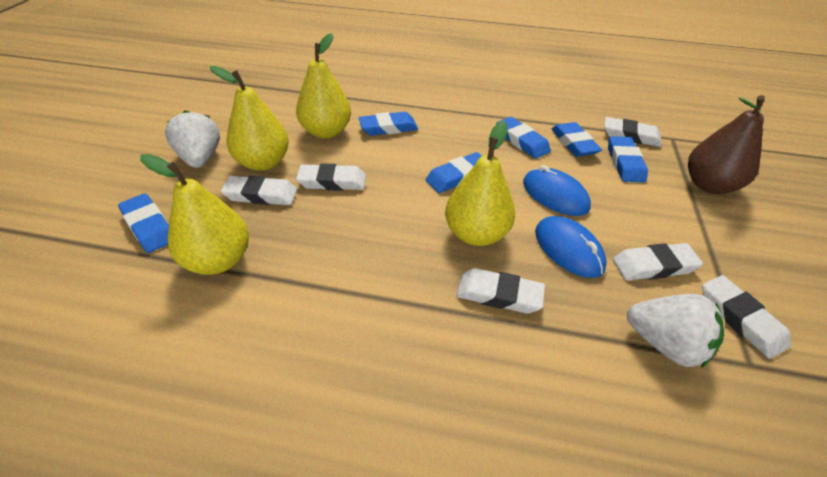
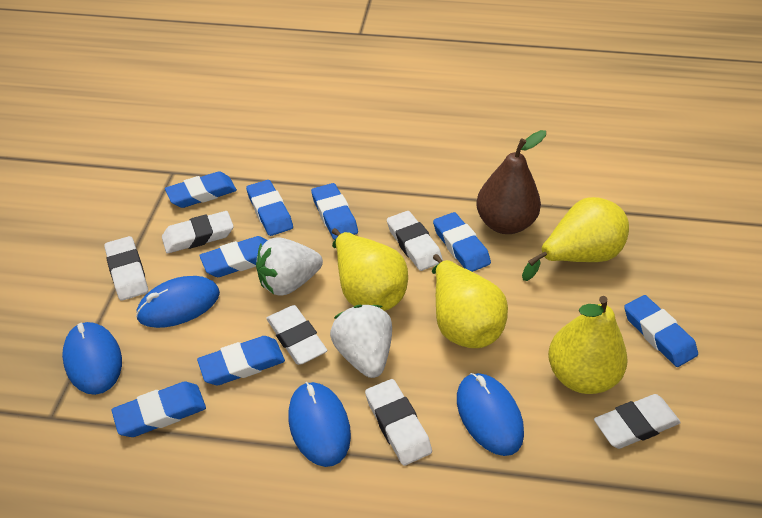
blue eraser: [118,193,169,253] [359,112,418,136] [426,152,482,193] [496,117,551,159] [552,122,602,157] [608,136,648,182] = 6 -> [111,382,206,437] [165,171,237,208] [197,336,285,385] [199,236,267,277] [246,180,293,236] [311,183,358,240] [433,212,491,272] [624,295,698,367] = 8
blue mouse: [523,165,591,216] [535,216,607,278] = 2 -> [62,322,122,395] [136,276,220,328] [288,382,351,467] [457,373,524,456] = 4

